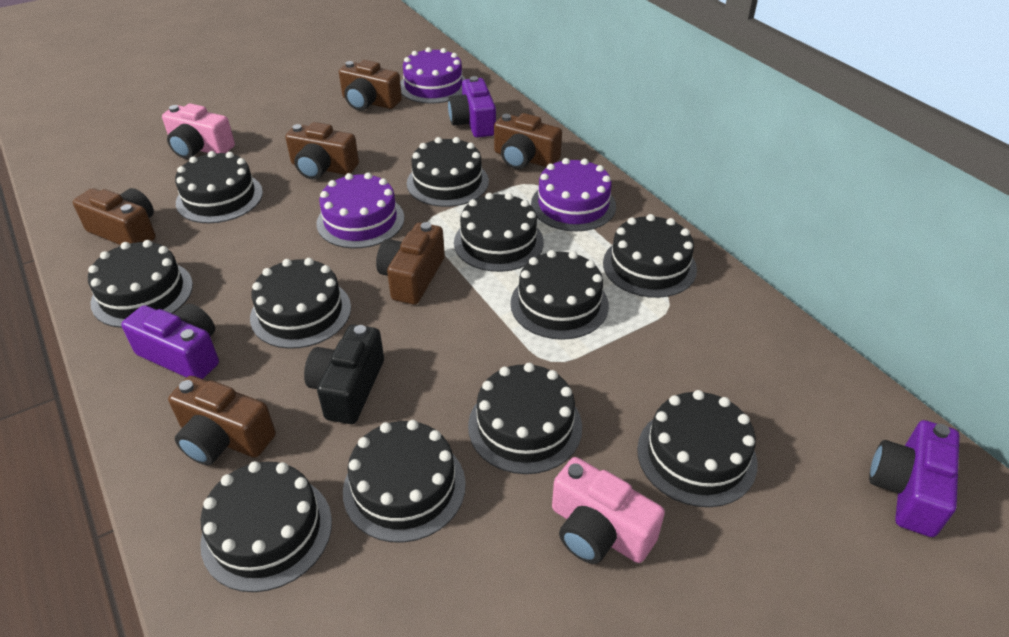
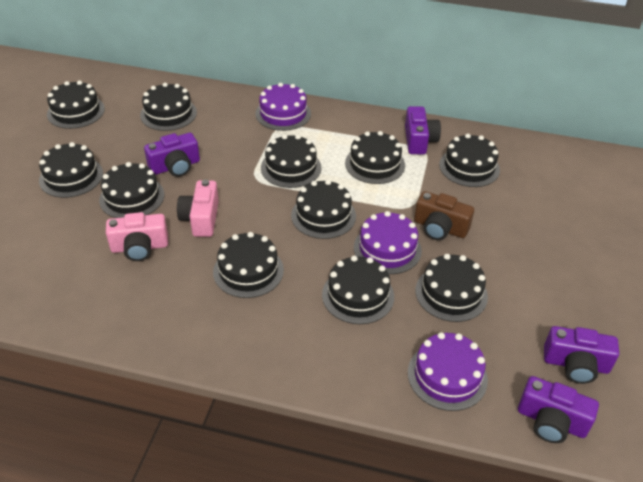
black camera: [304,325,384,424] = 1 -> none = 0
brown camera: [73,188,156,245] [168,376,276,465] [285,122,359,180] [339,60,402,111] [376,222,445,305] [494,113,562,169] = 6 -> [414,191,474,240] = 1
purple camera: [121,304,219,379] [448,76,496,138] [869,420,960,537] = 3 -> [144,133,200,177] [405,106,441,154] [518,376,599,443] [544,326,619,384] = 4

